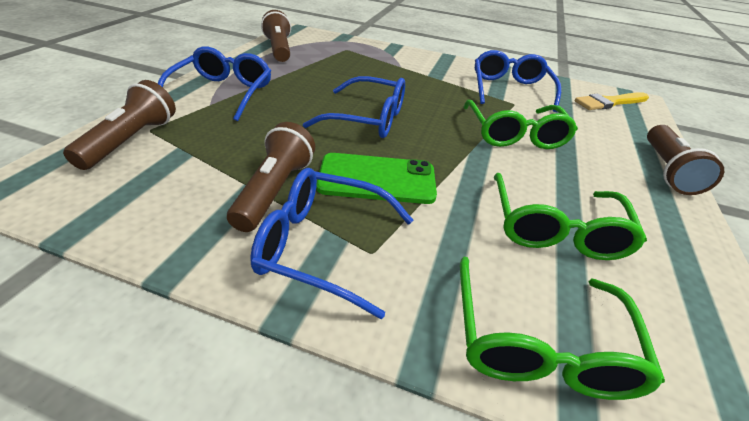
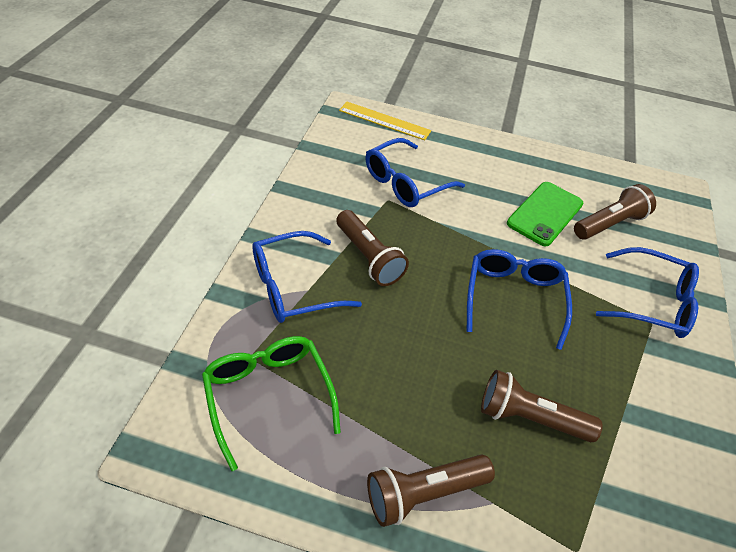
green glasses: [460,257,665,400] [463,100,578,149] [494,173,647,260] = 3 -> [202,336,341,471] = 1
yellow brush: [575,92,649,110] = 1 -> none = 0
yellow ruler: none = 0 -> [339,102,431,140] = 1

